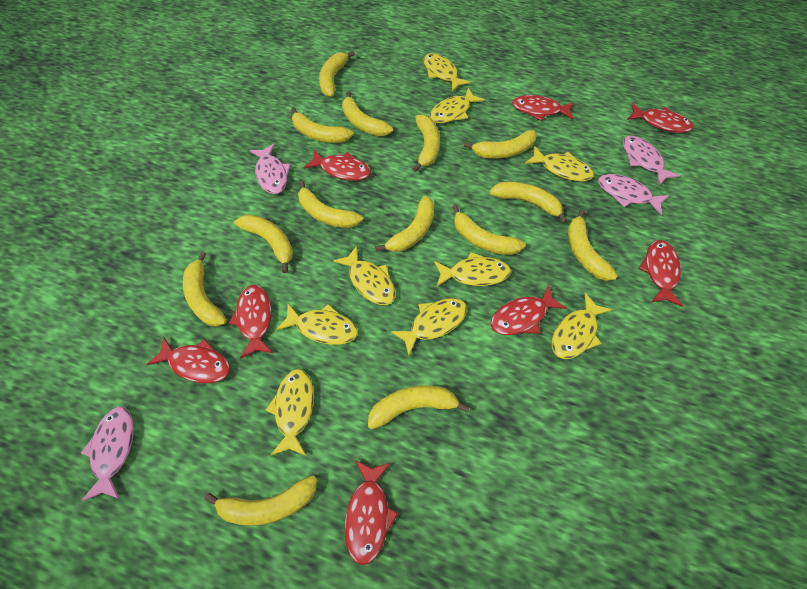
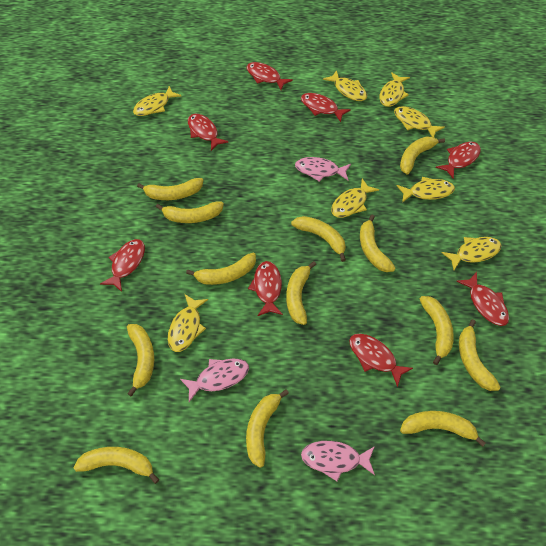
pink fish: [81,406,134,501] [250,144,291,194] [598,174,670,215] [623,136,680,186] = 4 -> [180,358,249,402] [295,157,351,182] [301,441,375,481] = 3
yellow banana: [183,252,227,327] [205,475,317,526] [234,215,293,273] [291,107,353,143] [298,181,363,228] [319,51,355,97] [342,91,393,136] [368,385,470,430] [375,196,434,252] [412,115,440,172] [452,205,526,255] [464,130,537,159] [490,181,568,223] [568,209,618,281] = 14 -> [74,447,159,484] [127,324,154,396] [137,178,203,200] [156,202,224,223] [186,253,256,285] [246,389,289,468] [286,261,316,325] [291,216,346,262] [360,215,396,272] [400,137,445,174] [400,411,486,447] [420,296,454,365] [459,319,501,391] = 13
yellow fish: [266,369,314,456] [276,304,358,345] [333,246,396,305] [391,298,467,355] [423,53,471,92] [430,88,485,123] [434,252,511,287] [525,146,594,181] [552,293,612,359] = 9 -> [133,86,182,116] [168,294,208,352] [323,70,367,101] [331,179,379,218] [379,72,410,107] [394,106,445,137] [397,177,455,203] [442,237,502,270] = 8

